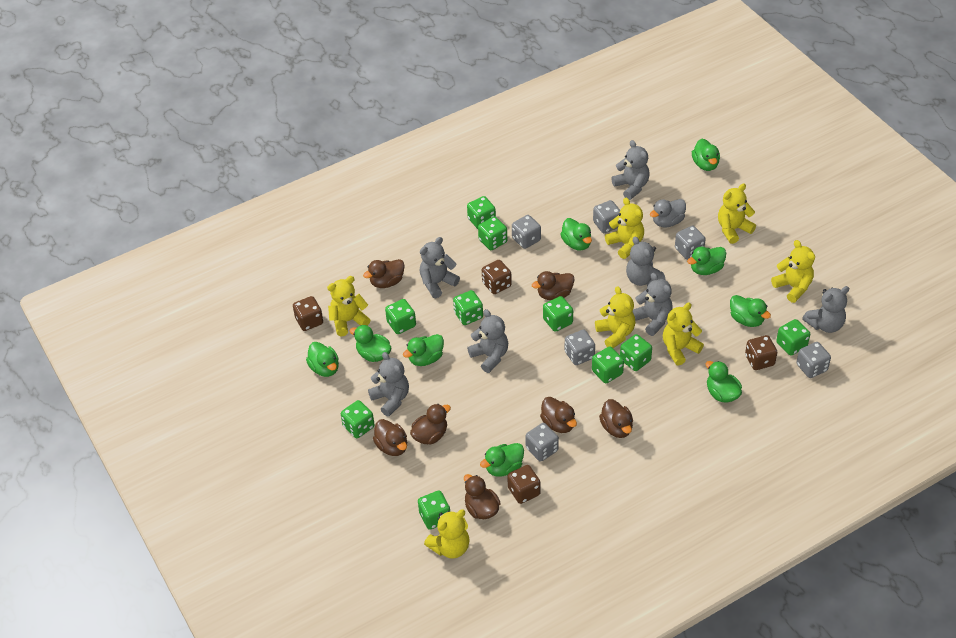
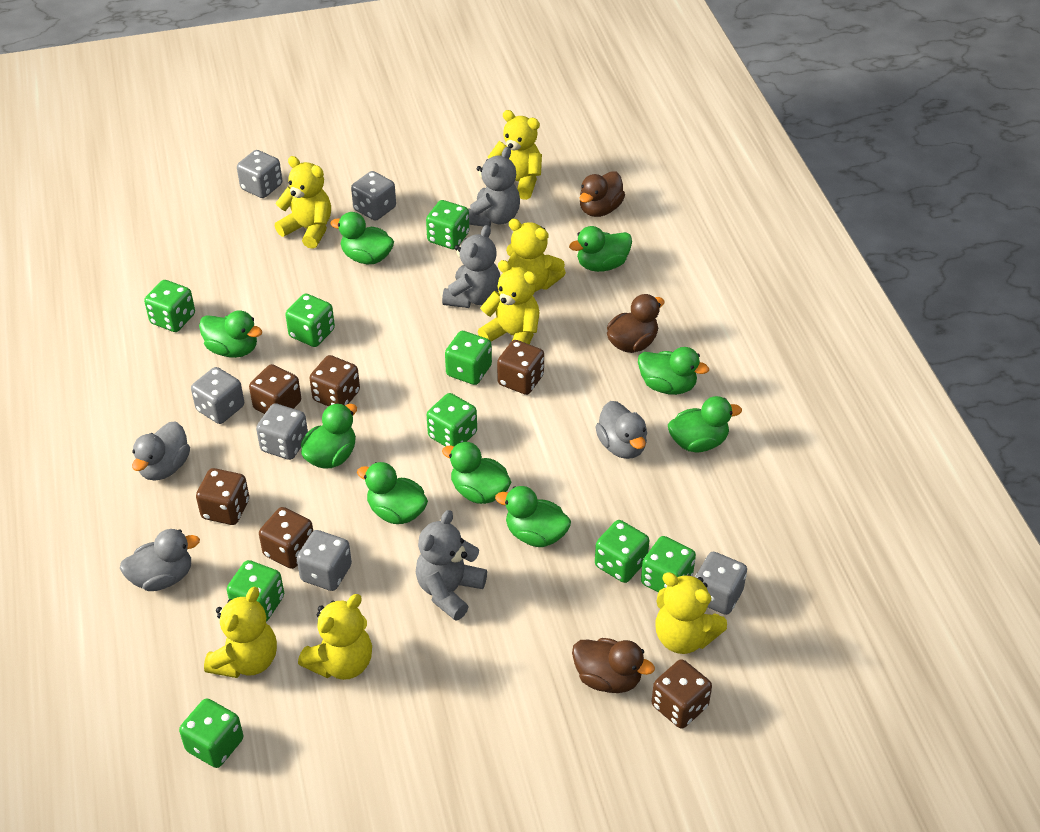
brown dice: [293,296,323,331] [482,260,512,294] [507,465,541,504] [745,335,777,370] = 4 -> [196,468,249,525] [249,364,301,414] [259,507,313,569] [309,355,360,407] [497,340,544,395] [651,659,712,729] = 6
brown duck: [363,259,405,288] [373,419,407,456] [410,404,451,444] [464,474,501,519] [532,271,575,300] [540,397,577,433] [599,399,633,438] = 7 -> [572,638,655,693] [580,171,625,217] [607,294,665,353] = 3
green dice: [341,400,375,438] [385,299,416,334] [418,491,450,530] [453,290,483,325] [467,196,496,229] [478,216,507,250] [543,296,573,332] [592,347,624,383] [620,334,652,371] [776,319,810,356] = 10 -> [144,280,195,332] [179,698,243,768] [227,560,284,622] [285,294,335,347] [426,200,469,249] [427,393,477,447] [445,331,492,385] [595,520,649,583] [641,536,696,593] = 9
grey duck: [650,199,686,227] = 1 -> [120,529,200,591] [132,421,190,480] [595,401,647,459] = 3
grey teddy bear: [368,352,409,417] [419,237,460,298] [467,309,508,373] [611,140,650,200] [626,237,665,286] [632,273,673,336] [802,286,850,333] = 7 -> [416,510,487,621] [442,225,500,308] [468,147,520,227] = 3

